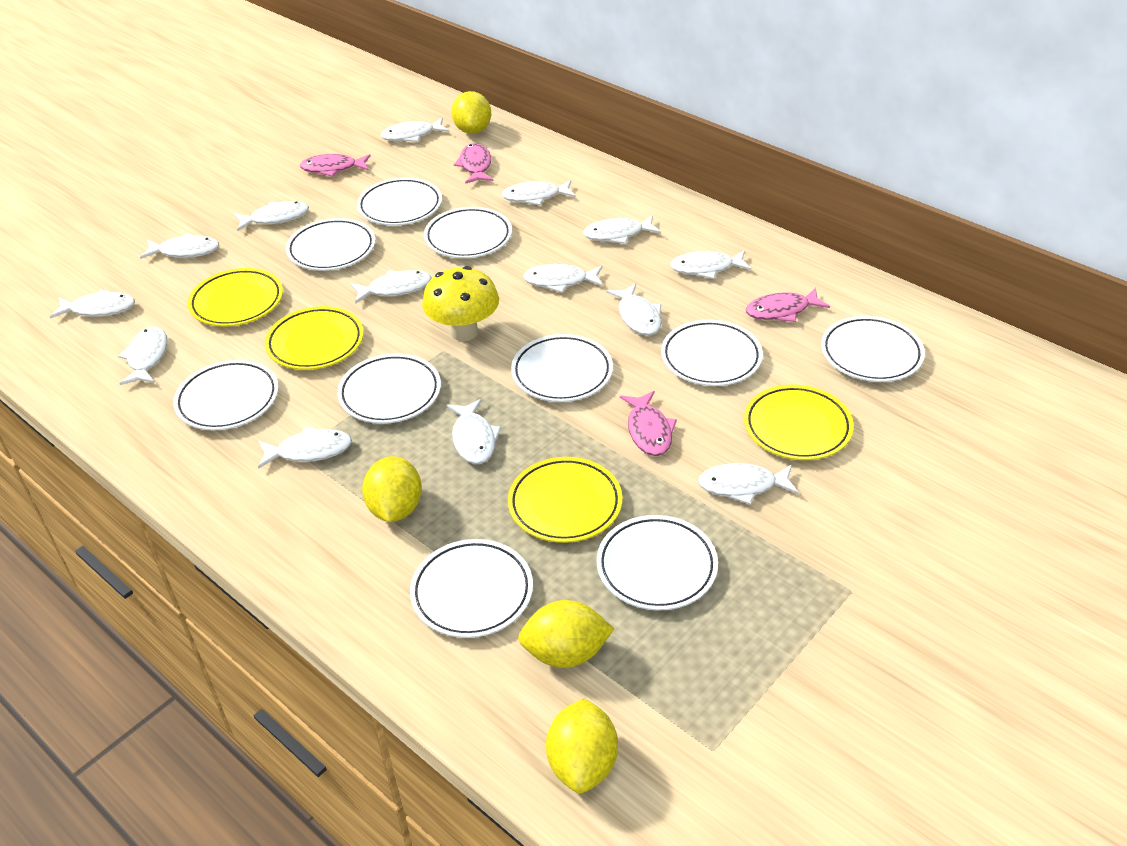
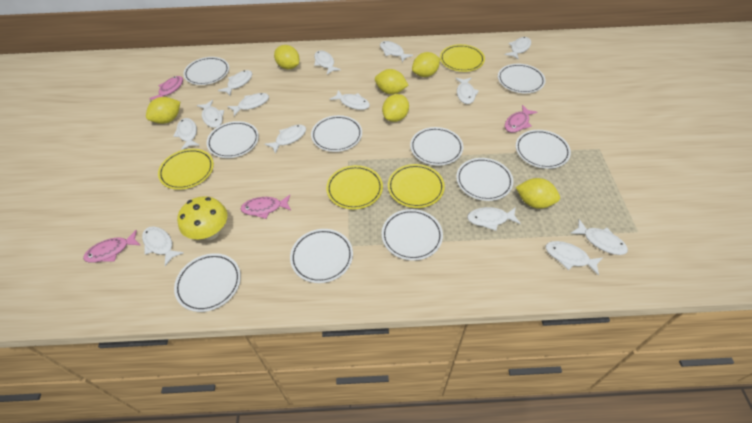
yellow lemon: [362,456,422,522] [451,91,491,134] [518,600,614,668] [546,698,618,793] = 4 -> [146,97,180,124] [274,45,299,69] [375,69,408,94] [382,94,409,122] [412,52,440,77] [516,178,560,209] = 6

